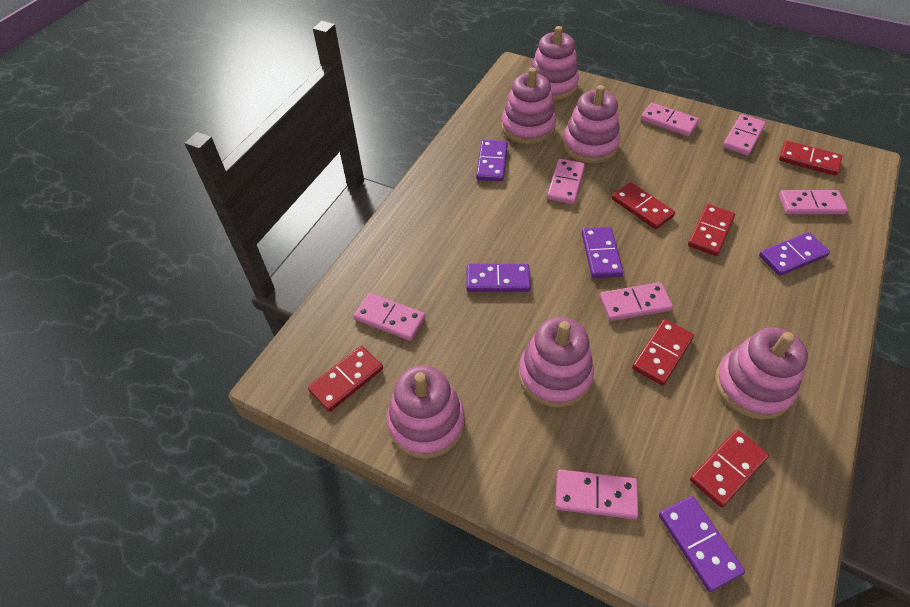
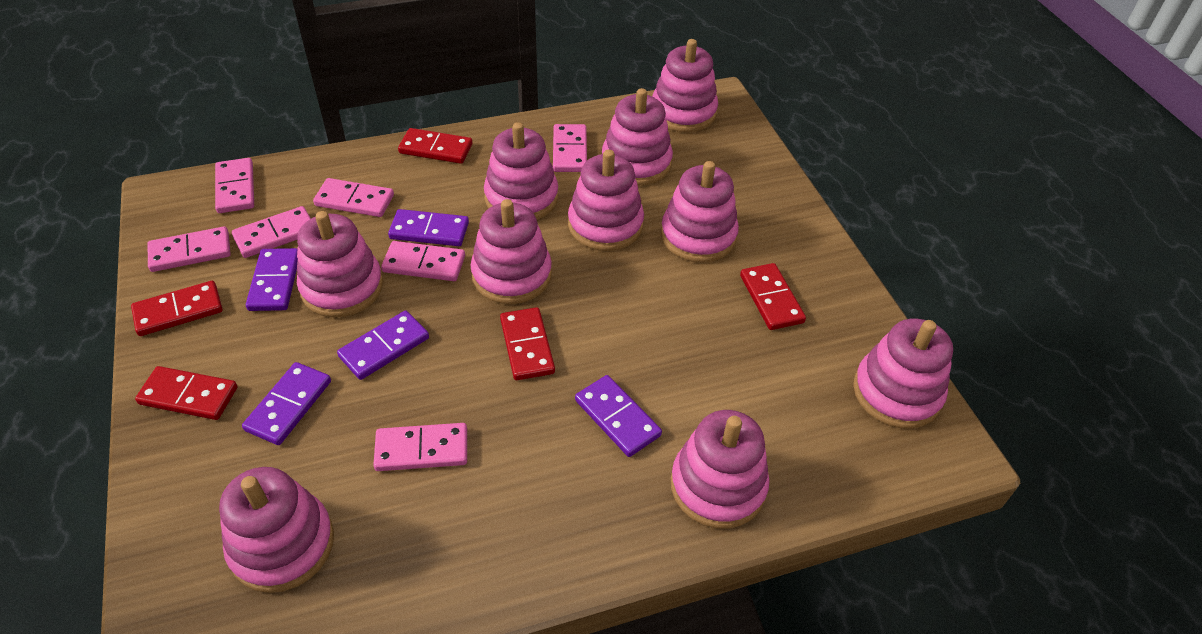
pink stacking toy: [387,365,465,459] [501,68,556,144] [519,317,594,408] [531,26,579,100] [563,85,620,163] [715,327,808,420] = 6 -> [219,467,334,593] [297,211,383,317] [470,199,552,304] [484,122,558,220] [568,150,644,251] [602,88,673,186] [652,39,718,132] [661,161,739,263] [671,410,770,529] [853,319,953,429] = 10
red domino: [308,346,383,412] [612,182,675,229] [632,319,694,385] [688,204,735,256] [690,430,769,507] [779,140,842,176] = 6 -> [131,281,223,336] [135,366,238,420] [398,128,472,164] [500,307,555,380] [740,263,806,330] = 5

